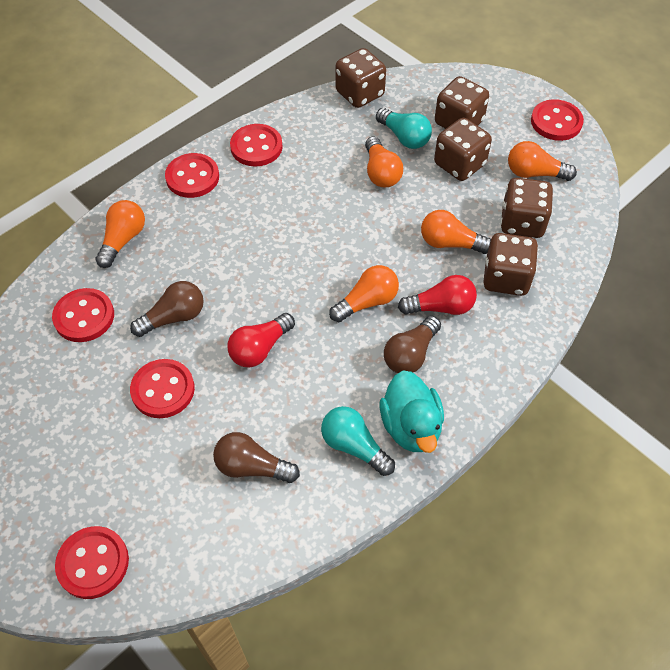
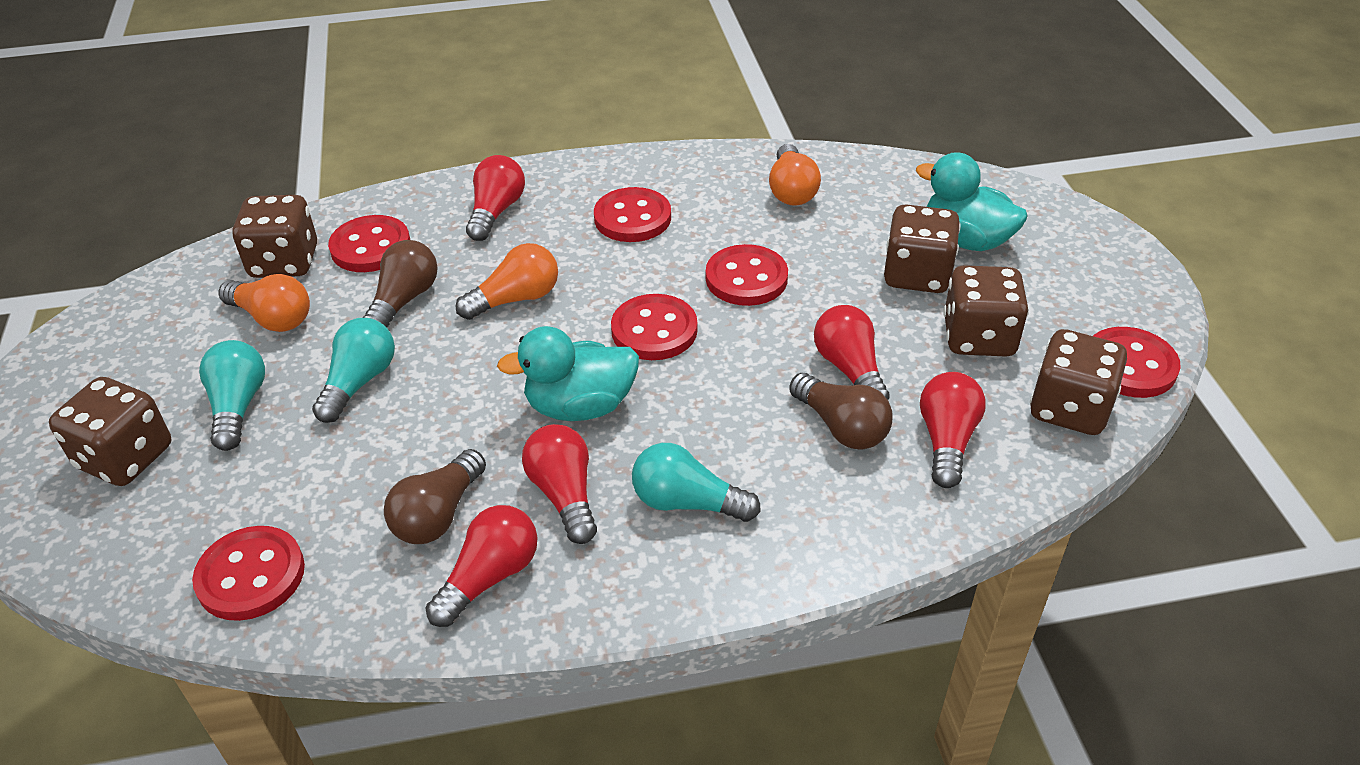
orange light bulb: [95,200,145,268] [329,265,399,322] [365,137,403,187] [421,210,491,254] [508,141,577,181] = 5 -> [218,274,310,332] [455,243,558,320] [769,144,821,206] = 3
red light bulb: [227,313,295,367] [398,275,477,315] = 2 -> [426,505,538,627] [466,155,525,241] [522,424,597,544] [814,305,889,400] [920,372,986,488] = 5
turquoise duck: [380,370,444,453] = 1 -> [497,326,639,421] [916,152,1028,251] = 2
turquoise light bulb: [321,406,395,476] [376,108,432,149] = 2 -> [199,340,265,451] [312,318,395,423] [632,443,761,522] = 3

